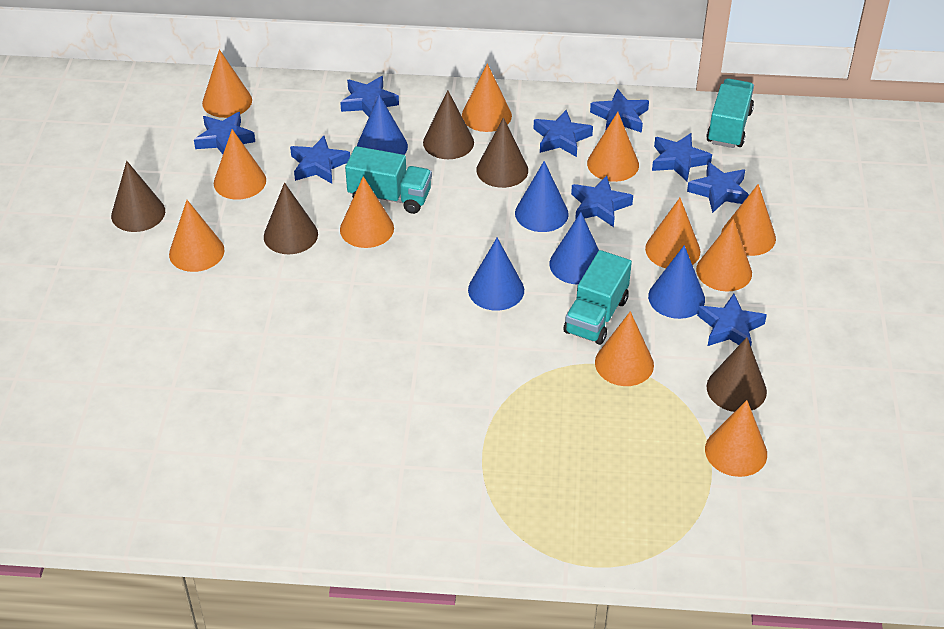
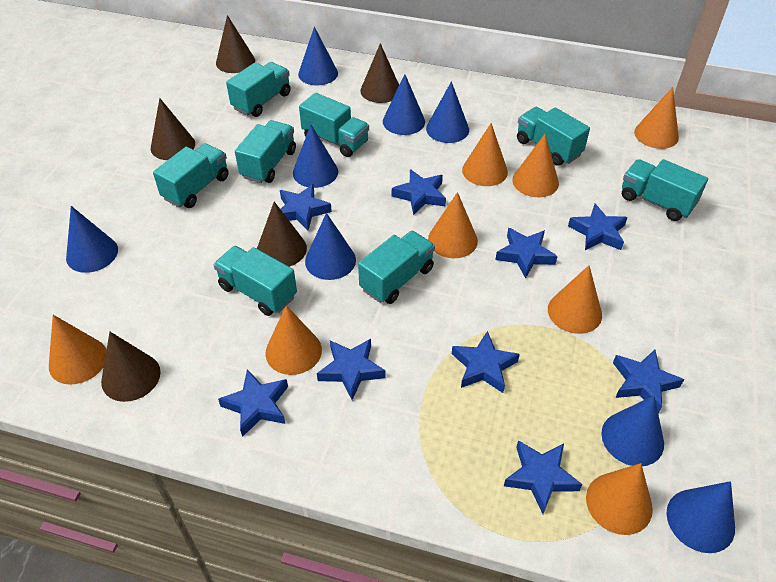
blue cone: [357,95,408,155] [468,238,524,311] [515,161,569,232] [549,212,599,284] [648,245,705,319] = 5 -> [66,206,118,273] [293,125,338,188] [298,27,338,85] [305,213,356,280] [383,74,425,135] [426,81,469,143] [601,395,664,466] [666,481,735,553] = 8
orange cone: [169,200,225,272] [202,49,252,118] [214,129,266,199] [340,176,394,248] [462,63,512,132] [587,112,639,182] [595,311,654,386] [645,198,700,268] [696,219,752,291] [705,400,767,477] [721,184,776,256] = 11 -> [49,315,106,385] [265,305,322,375] [428,192,478,258] [462,123,508,186] [512,134,559,197] [548,265,602,334] [586,463,653,535] [634,87,679,149] = 8
turquoise truck: [345,146,432,214] [564,250,632,345] [706,78,754,148] = 3 -> [153,143,229,208] [213,246,297,316] [226,62,291,117] [235,120,296,183] [299,93,369,157] [358,231,435,304] [517,107,590,166] [622,159,708,221] = 8

